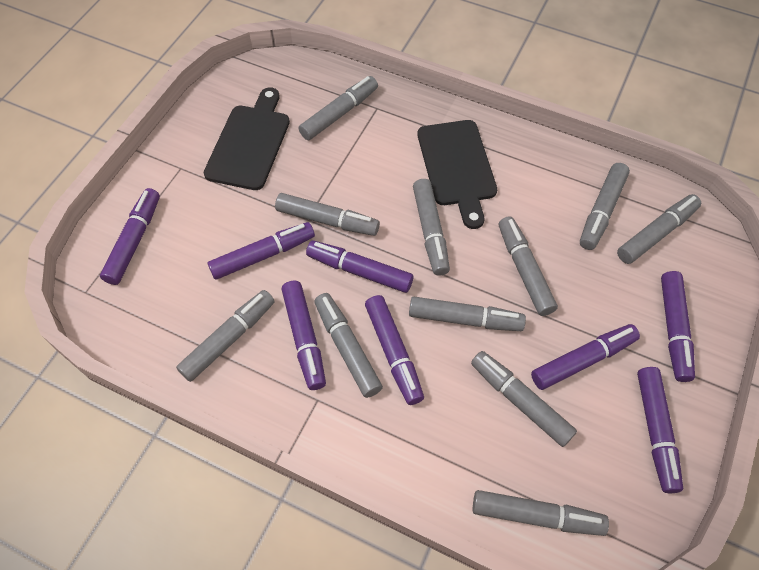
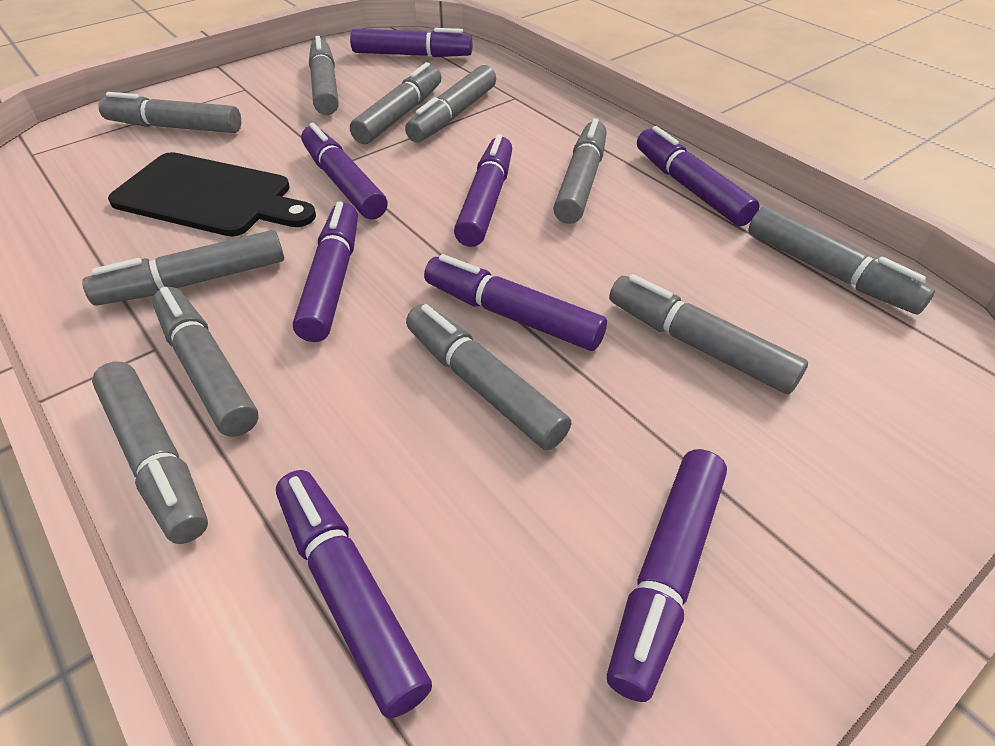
black cutting board: [204,87,290,190] [417,120,497,229] = 2 -> [108,152,316,237] = 1

